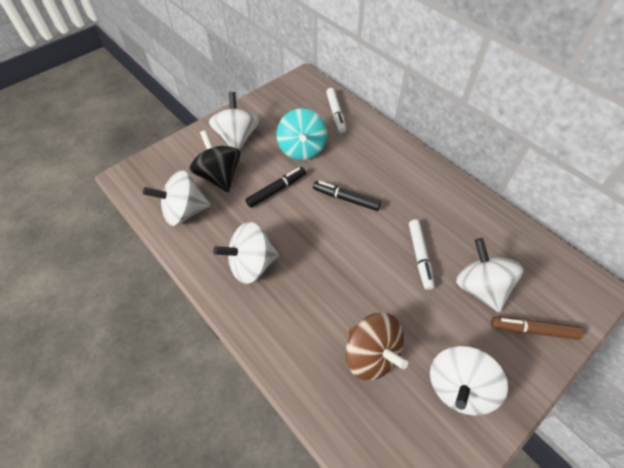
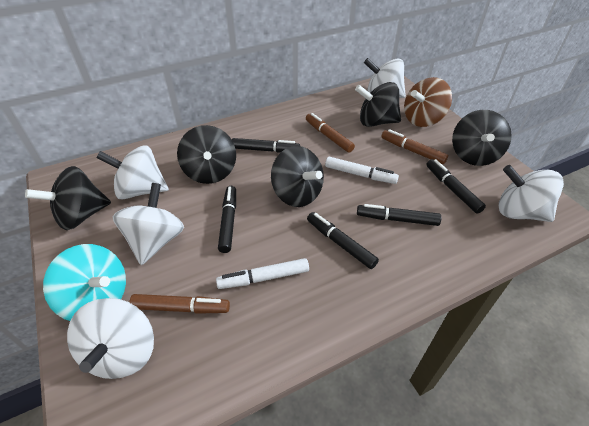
black marker: [245,167,306,208] [313,181,381,211] = 2 -> [218,186,236,253] [232,138,300,153] [307,212,379,269] [357,204,441,226] [426,159,486,214] = 5
black spinning top: [190,130,240,192] = 1 -> [25,166,111,230] [177,125,236,184] [271,146,324,207] [355,82,401,127] [452,110,512,166] = 5
brown marker: [491,317,583,340] = 1 -> [129,294,230,314] [306,113,355,153] [381,129,448,164] = 3

